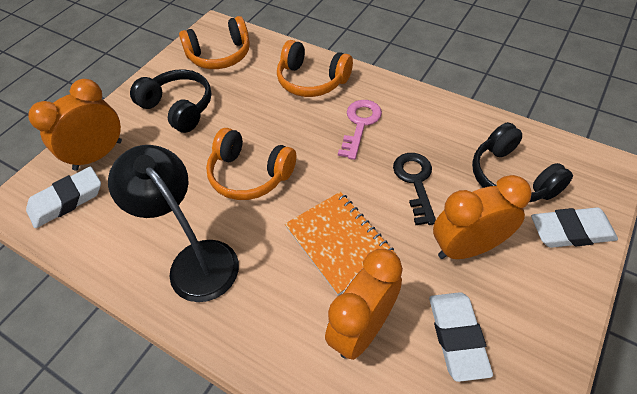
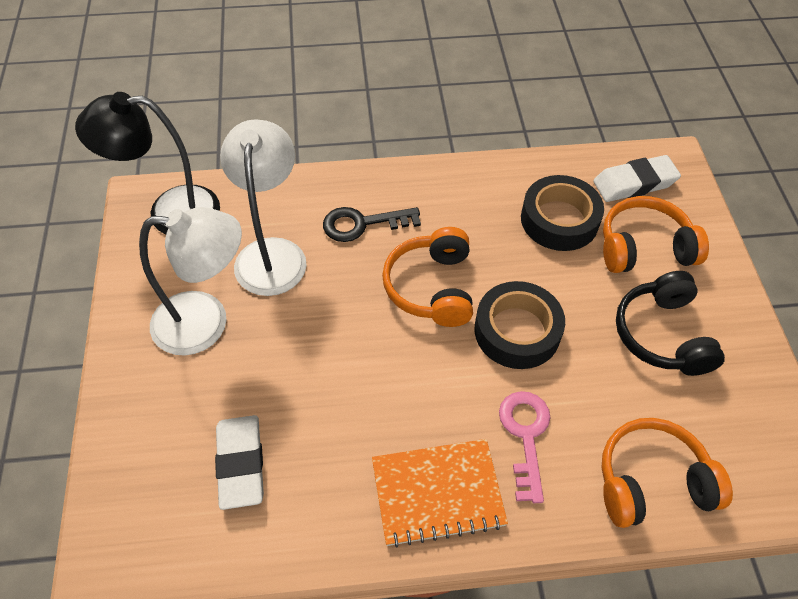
black headphones: [130,69,212,133] [472,122,573,202] = 2 -> [616,271,725,376] = 1
black tape: none = 0 -> [475,281,565,369] [521,175,604,251] = 2
orange clock: [28,79,122,171] [325,249,403,360] [433,175,532,259] = 3 -> none = 0
white eraser: [26,166,101,228] [429,292,493,382] [531,207,618,248] = 3 -> [215,415,264,510] [593,155,681,202] = 2
white lamp: none = 0 -> [139,207,242,356] [220,119,307,296] = 2

